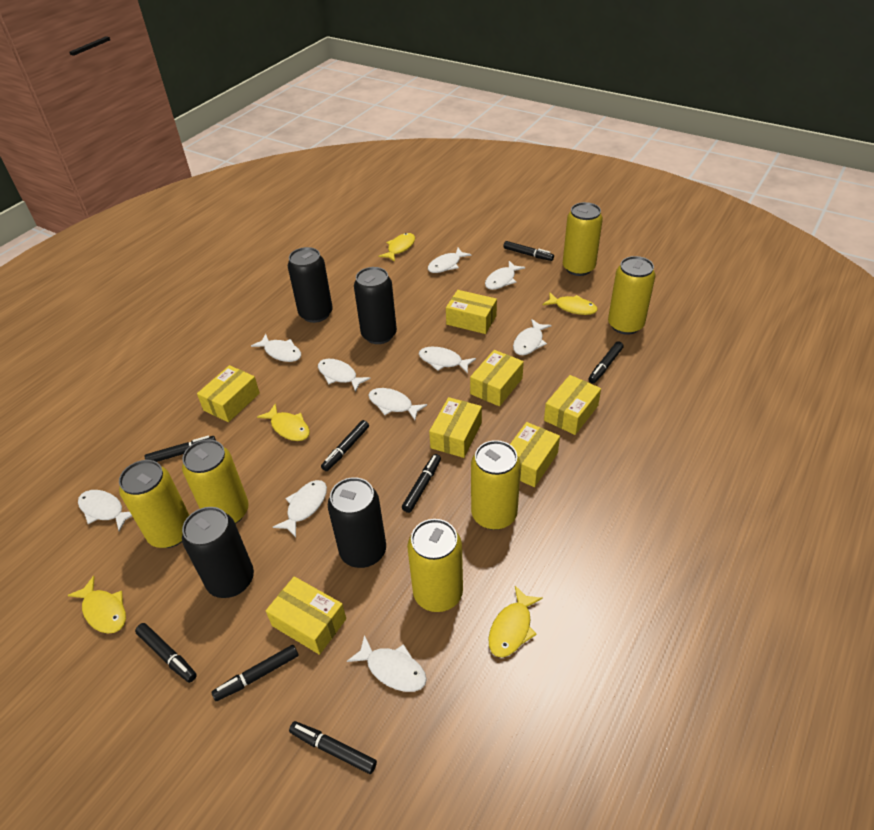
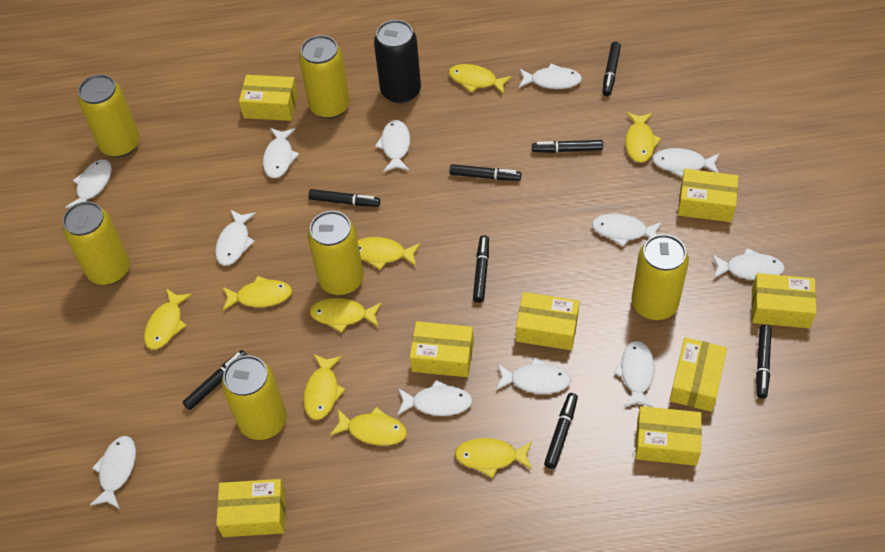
black can: [182,507,254,598] [288,247,333,323] [328,477,386,568] [354,267,397,344] = 4 -> [374,20,421,104] = 1
white fish: [78,490,132,531] [251,334,301,362] [273,480,327,537] [318,359,371,392] [347,635,427,692] [368,388,427,420] [419,347,476,374] [428,248,472,273] [485,261,525,290] [513,319,551,355] = 10 -> [65,159,112,208] [90,436,136,509] [215,210,256,266] [263,128,299,178] [375,120,410,172] [397,380,473,416] [496,358,571,394] [519,64,582,89] [592,214,662,247] [614,341,655,407] [652,148,720,177] [712,248,785,280] = 12
yellow box: [197,365,260,422] [266,576,346,655] [429,397,482,458] [446,290,497,334] [470,350,524,406] [510,422,560,487] [544,375,601,435] = 7 -> [216,479,286,537] [239,75,298,121] [410,321,474,377] [516,292,580,350] [635,406,702,466] [669,337,727,412] [678,169,739,222] [752,273,816,328] = 8
yellow fish: [67,576,126,634] [257,403,310,441] [379,233,415,262] [488,586,543,657] [542,293,598,315] = 5 -> [144,288,192,350] [223,276,292,311] [303,354,346,420] [310,298,382,333] [330,407,407,446] [358,237,420,270] [449,64,512,95] [455,438,532,478] [625,112,661,163] = 9

